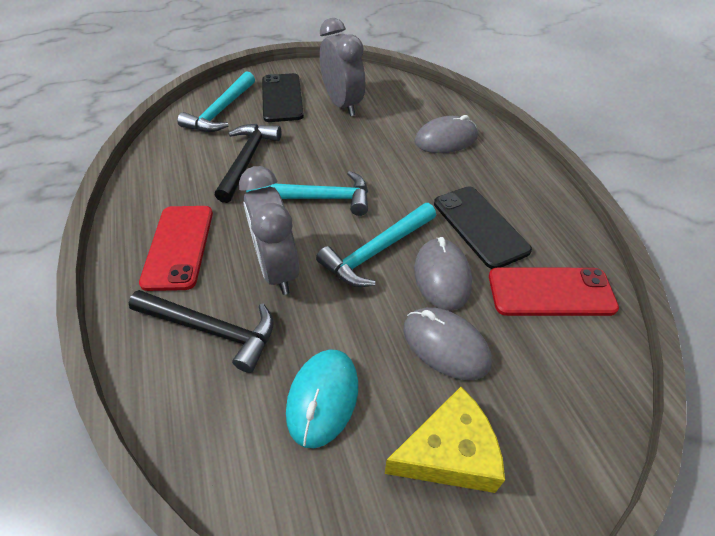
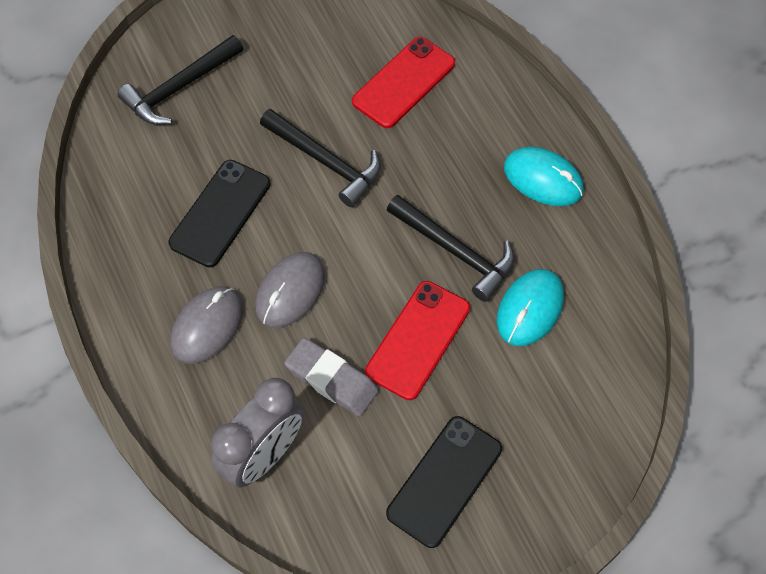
black hammer: [129,290,274,373] [215,124,281,203] = 2 -> [117,35,243,125] [260,109,381,207] [387,195,515,302] = 3
grey clock: [239,166,299,295] [320,18,365,116] = 2 -> [211,378,304,488] = 1
grey eraser: none = 0 -> [284,338,379,416] = 1
grey mouse: [403,307,492,380] [414,115,478,153] [414,237,472,311] = 3 -> [170,287,243,364] [255,252,325,328] = 2
turquoise hammer: [177,71,255,132] [246,171,368,216] [316,203,436,287] = 3 -> none = 0
turquoise mouse: [286,349,358,448] = 1 -> [496,269,564,346] [504,147,584,206] = 2
yellow cheese: [385,387,505,493] = 1 -> none = 0

